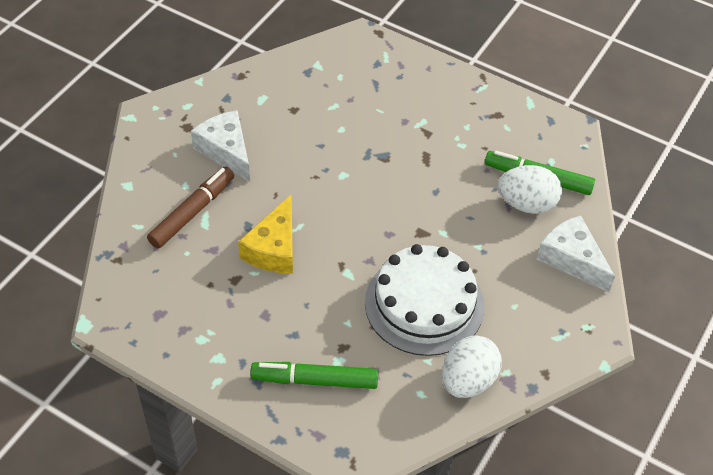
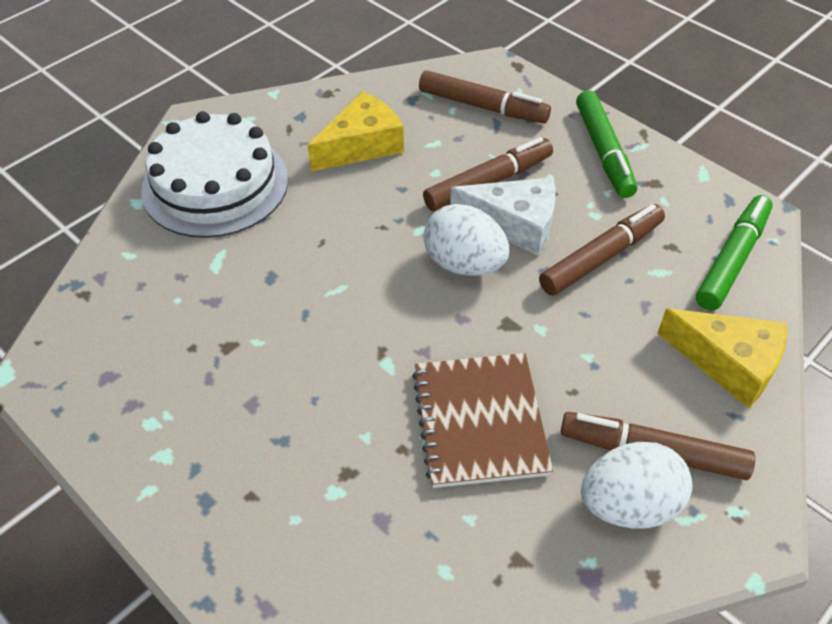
brown marker: [147,167,234,249] = 1 -> [419,70,551,123] [423,137,553,212] [539,204,665,296] [560,412,755,480] = 4
brown notebook: none = 0 -> [412,353,553,488] = 1
white cheese: [191,110,250,182] [537,215,615,292] = 2 -> [450,177,556,256] = 1
yellow cheese: [238,195,293,274] = 1 -> [308,91,404,172] [657,308,787,408] = 2

